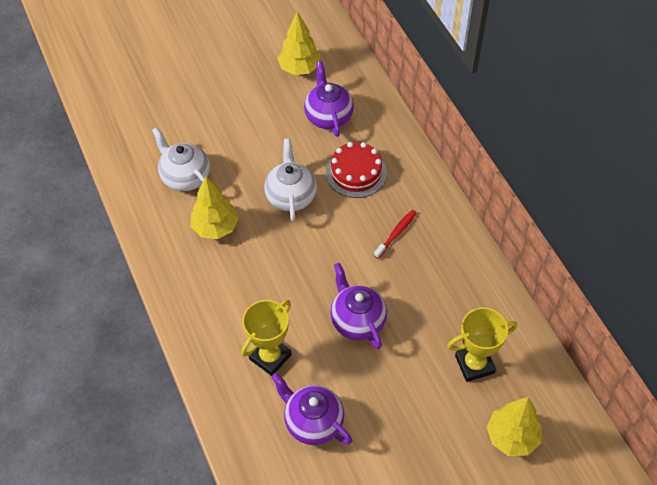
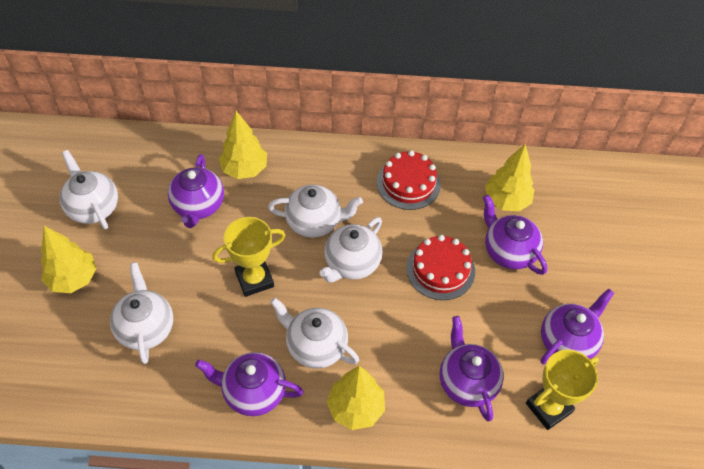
purple teapot: [272,373,352,445] [304,61,354,137] [330,263,387,349] = 3 -> [168,154,224,228] [195,352,304,416] [440,316,504,421] [483,195,547,275] [540,289,614,364] = 5
red cake: [326,142,387,198] = 1 -> [377,150,441,210] [406,235,475,300] = 2
red toothbrush: [374,210,416,259] = 1 -> none = 0
white teapot: [152,127,210,191] [264,138,317,221] = 2 -> [60,150,118,230] [110,262,173,364] [268,185,363,238] [270,298,359,368] [319,217,382,283] = 5
yellow tree: [191,176,239,239] [277,11,320,75] [487,397,542,456] = 3 -> [41,226,96,293] [219,111,267,179] [327,366,385,430] [485,144,534,212] = 4

